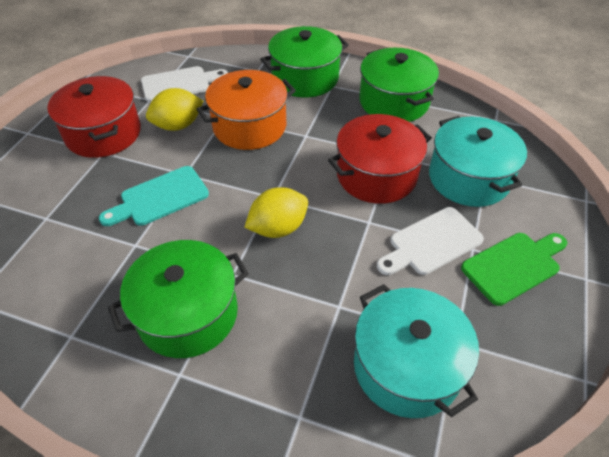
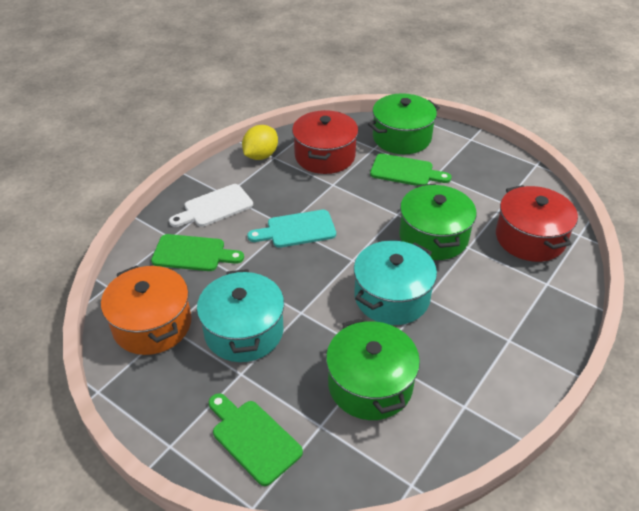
green cutting board: [461,233,567,306] = 1 -> [151,234,244,271] [209,393,303,486] [370,153,451,186] = 3
white cutting board: [141,66,228,102] [377,207,484,275] = 2 -> [169,184,253,227] = 1
yellow lemon: [146,88,204,131] [245,187,308,238] = 2 -> [242,125,278,160] = 1

